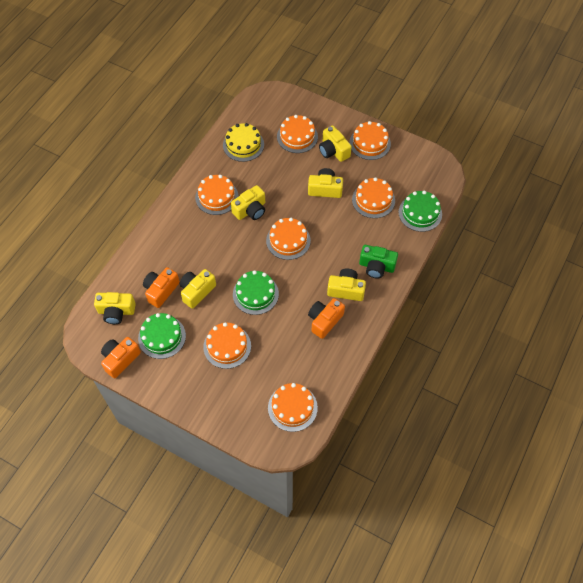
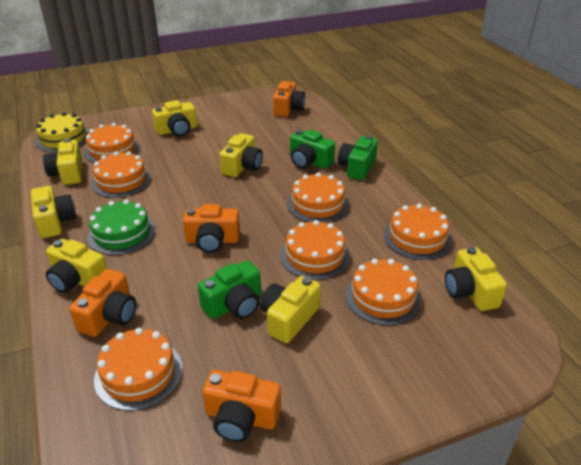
green cake: [138,313,186,359] [233,270,279,315] [399,191,442,232] = 3 -> [87,199,156,255] = 1
green camera: [359,245,398,278] = 1 -> [198,260,261,319] [290,130,335,169] [338,135,378,180] = 3
orange camera: [101,337,141,378] [143,267,180,308] [308,298,345,339] = 3 -> [69,269,136,337] [183,204,240,253] [202,370,281,442] [273,81,305,117] = 4
yellow camera: [94,292,136,324] [179,269,216,309] [231,185,265,220] [308,168,343,198] [319,125,352,162] [327,269,366,301] = 6 -> [31,186,76,238] [43,139,82,185] [46,239,107,293] [152,100,197,137] [220,133,263,177] [260,276,321,343] [445,247,507,311] = 7

